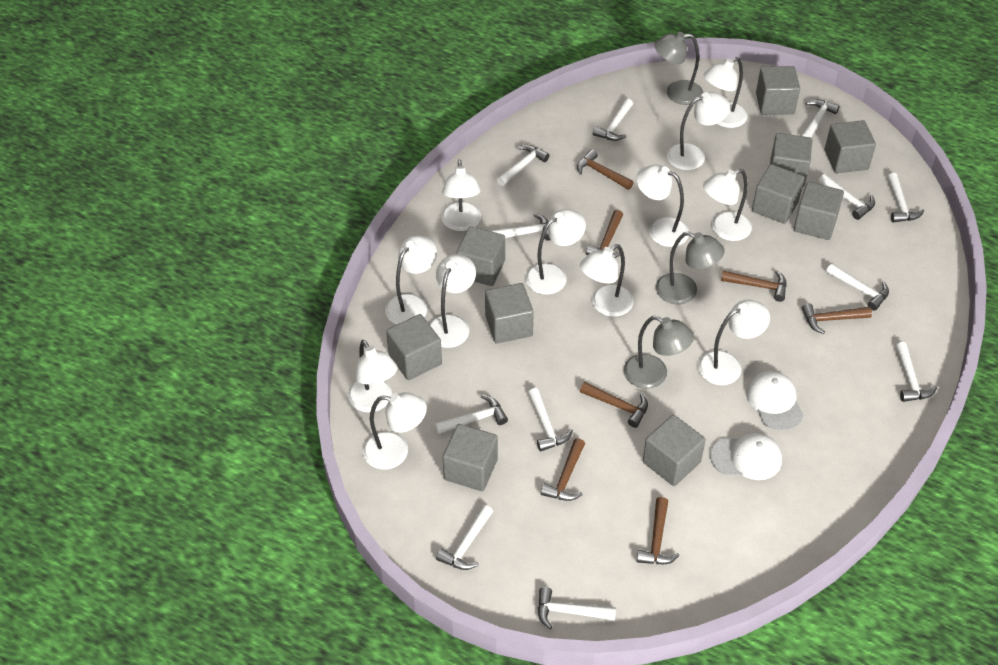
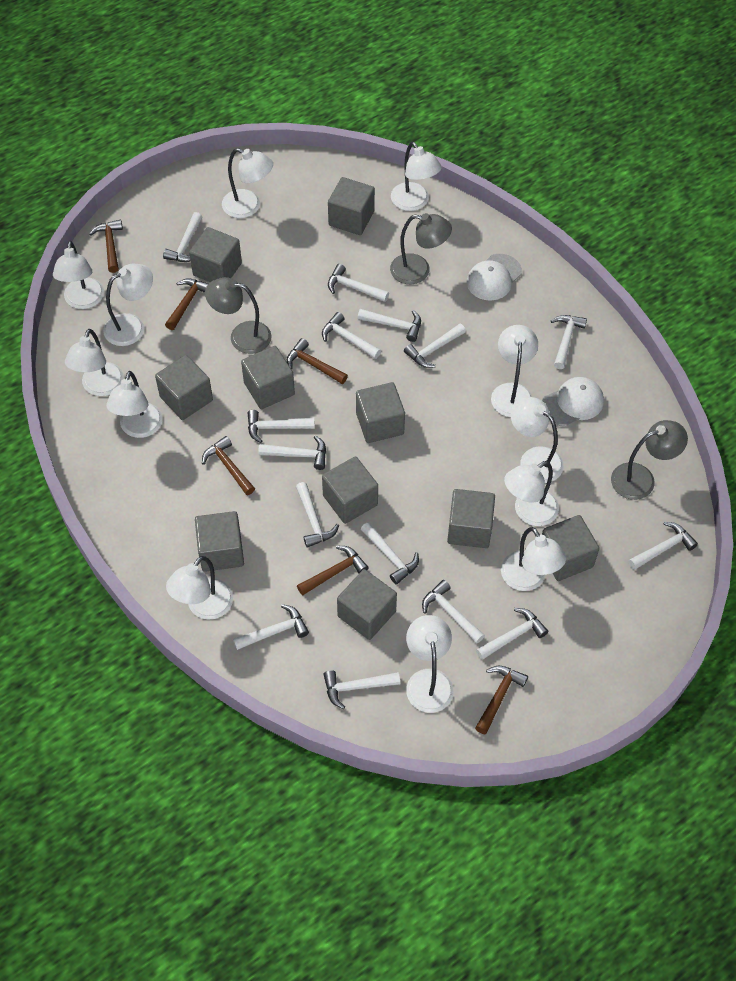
brown hammer: [541,438,585,501] [577,149,634,190] [580,382,648,428] [586,210,623,258] [636,497,679,564] [721,270,787,302] [802,303,872,334] = 7 -> [89,220,123,273] [165,278,209,330] [202,436,255,495] [287,338,348,384] [297,546,368,596] [475,665,528,734] = 6
white hammer: [434,395,508,434] [436,505,493,570] [491,214,551,241] [497,145,550,186] [528,388,573,451] [538,587,616,629] [593,98,633,141] [802,100,840,138] [819,174,875,220] [826,264,889,311] [887,173,924,222] [895,342,937,402] = 12 -> [163,212,202,262] [233,604,309,650] [247,410,315,443] [258,435,326,470] [296,482,339,548] [322,312,381,359] [323,670,400,709] [328,264,389,302] [358,309,421,342] [361,522,419,585] [404,324,466,368] [422,580,485,643] [476,608,548,660] [551,315,587,369] [628,522,698,570] = 15

